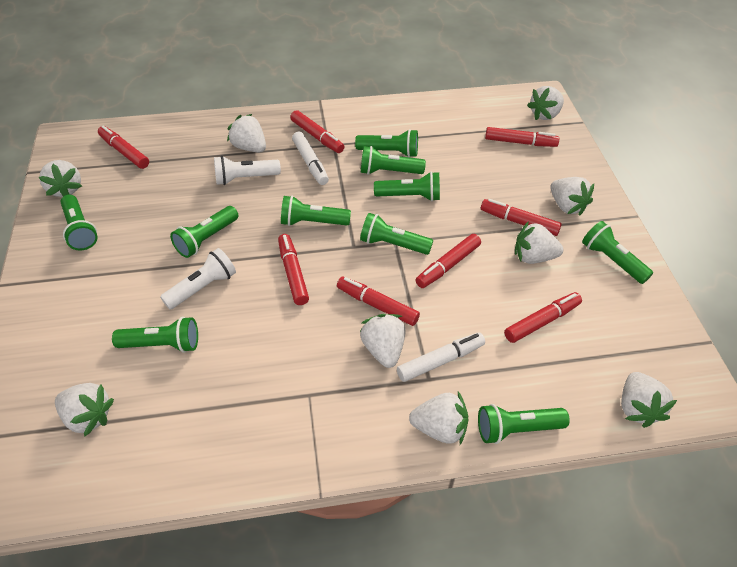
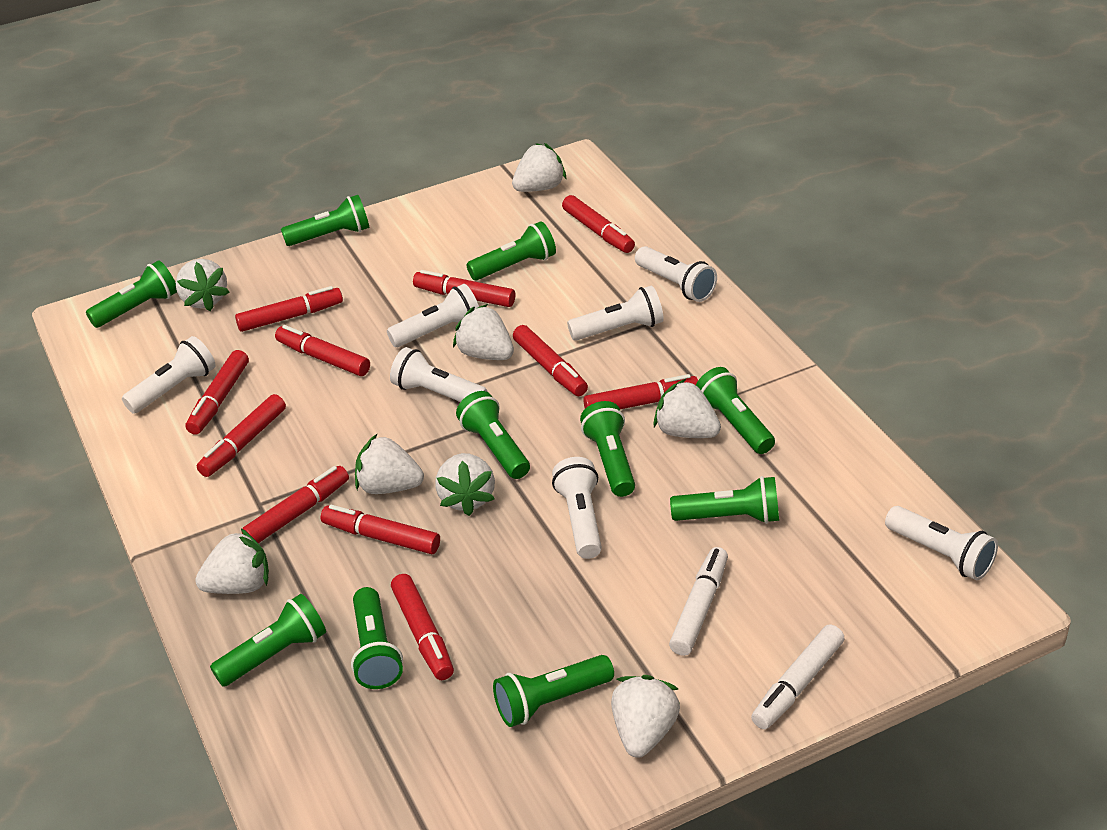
red marker: [98,125,149,169] [278,234,309,305] [290,110,345,153] [337,276,420,326] [416,234,481,288] [481,199,562,236] [485,127,559,147] [504,292,582,343] = 8 -> [185,350,249,435] [197,394,286,477] [235,286,343,332] [241,466,349,543] [275,325,370,376] [321,505,440,554] [391,574,454,680] [413,270,515,307] [513,325,588,396] [562,195,635,253] [584,374,698,409] = 11
white flashlight: [160,248,236,309] [214,156,281,185] = 2 -> [122,336,216,414] [387,284,479,347] [390,347,488,402] [552,457,602,559] [567,286,664,341] [635,246,717,302] [885,506,998,580] = 7
white strawberry: [38,160,82,197] [55,383,114,437] [227,114,266,153] [360,314,405,368] [409,392,469,445] [515,221,564,264] [527,86,564,120] [550,177,594,216] [621,372,677,428] = 9 -> [176,259,230,311] [195,529,269,594] [355,434,424,494] [435,453,495,516] [453,304,514,360] [512,143,566,192] [611,675,680,758] [653,379,721,438] = 8

